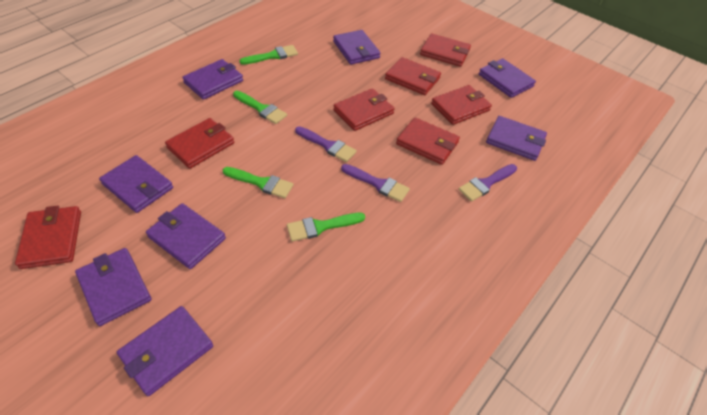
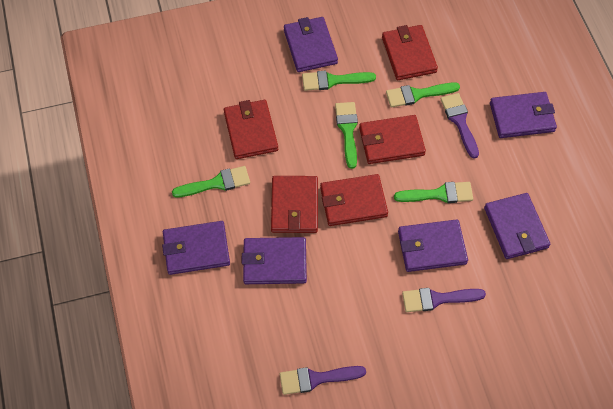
green brush: [223,167,293,198] [233,91,287,124] [239,45,298,65] [287,213,365,242] = 4 -> [172,166,250,197] [302,71,376,91] [335,102,358,169] [386,82,460,107] [394,182,473,203] = 5
purple wallet: [75,248,151,326] [99,155,173,213] [117,306,213,396] [146,203,226,269] [182,59,243,100] [333,30,380,65] [479,58,536,98] [486,116,547,161] = 8 -> [162,221,230,275] [242,237,307,284] [284,17,338,72] [398,219,468,272] [484,193,550,259] [490,92,557,138] = 6
red wallet: [15,206,81,269] [165,118,234,169] [333,88,394,131] [385,57,441,95] [396,117,460,165] [420,34,471,67] [431,85,492,125] = 7 -> [224,100,278,159] [271,176,318,233] [320,174,388,226] [359,115,426,164] [382,25,438,80] = 5

